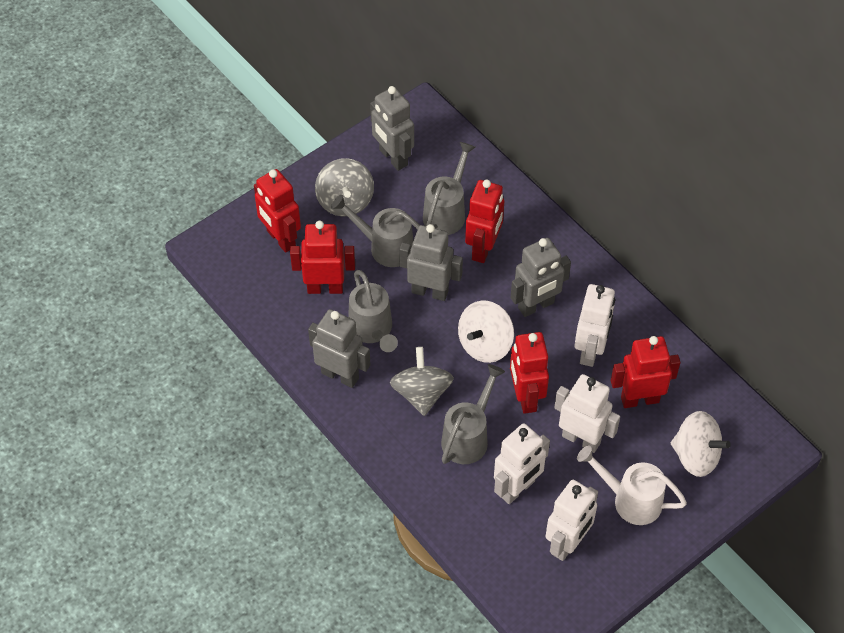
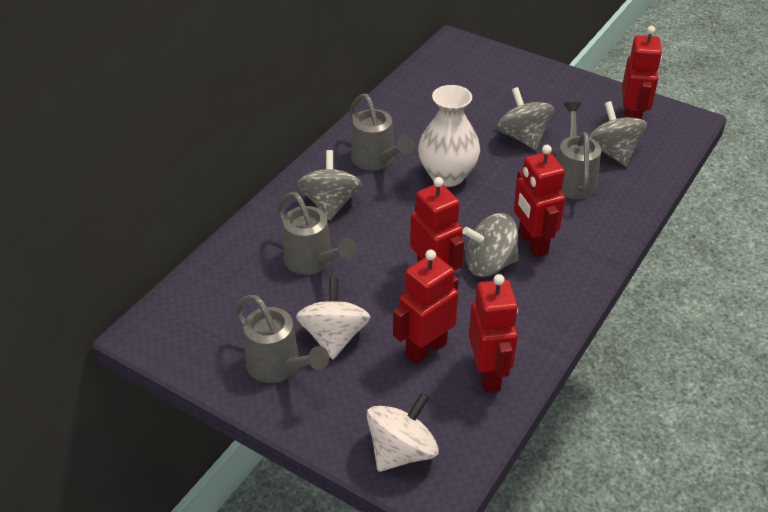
grey robot: [308,309,370,388] [370,86,414,171] [399,224,463,301] [510,238,571,317] = 4 -> none = 0
grey spinning top: [315,158,374,216] [390,347,454,416] = 2 -> [297,150,362,221] [462,213,519,277] [496,87,554,150] [589,101,647,166] = 4
white robot: [494,423,550,504] [545,480,598,561] [554,374,620,453] [574,284,615,367] = 4 -> none = 0
white vase: none = 0 -> [418,85,480,187] = 1
white watering can: [577,446,687,525] = 1 -> none = 0

